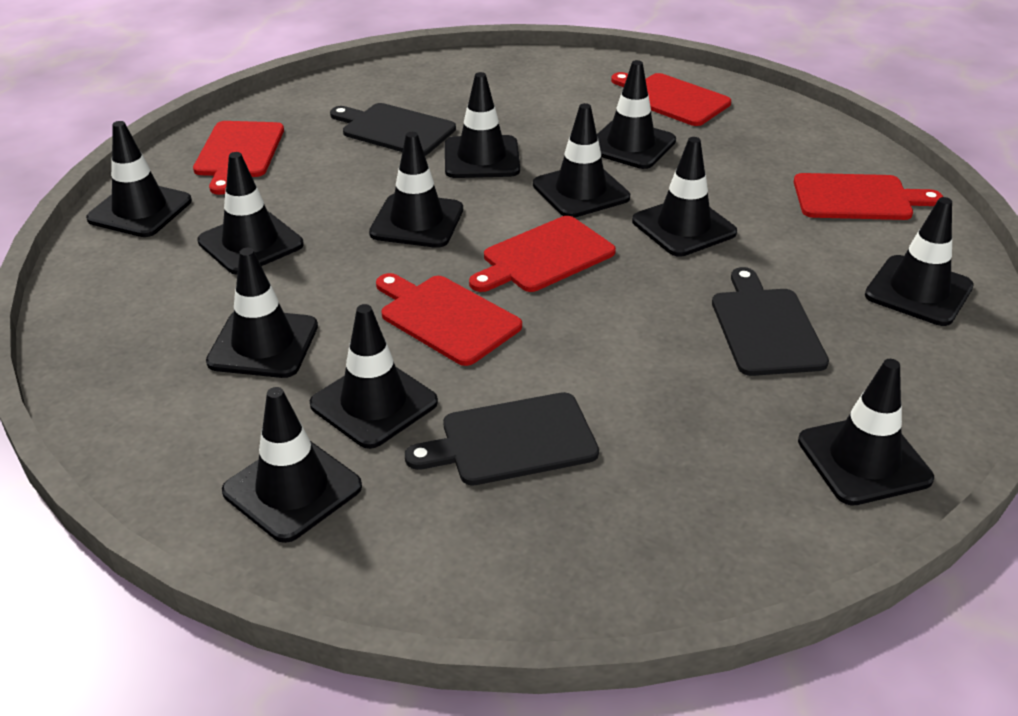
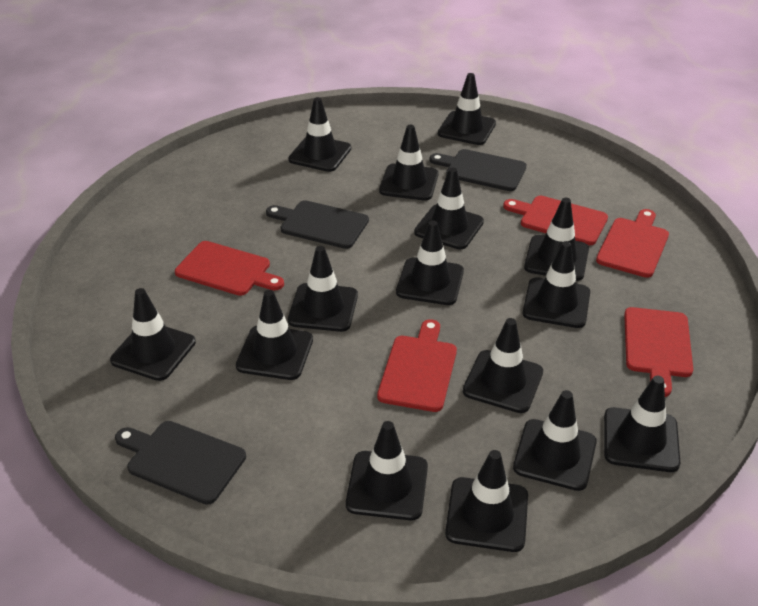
black traffic cone: [86,121,192,237] [197,152,304,275] [206,248,318,378] [222,387,362,543] [310,304,438,449] [369,132,463,248] [445,72,520,178] [533,103,630,218] [597,60,676,169] [632,137,737,257] [798,359,934,506] [865,197,974,326] = 12 -> [110,288,196,381] [236,290,313,380] [288,97,351,172] [288,246,358,332] [346,421,428,520] [379,125,438,200] [396,220,464,305] [414,167,484,249] [438,73,496,145] [445,450,528,552] [463,318,543,413] [513,390,597,491] [523,241,590,328] [524,198,589,281] [604,376,680,472] = 15

